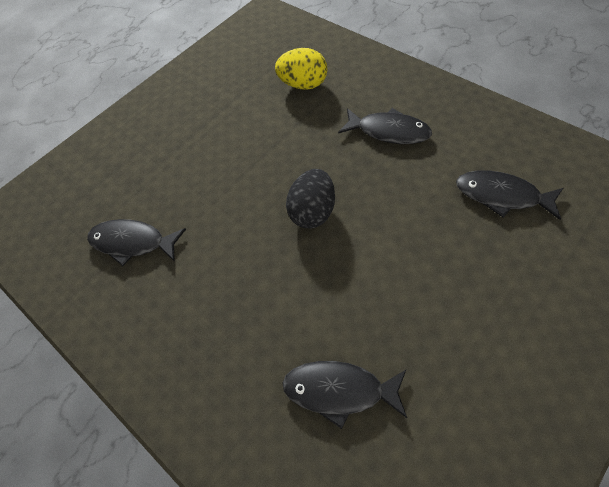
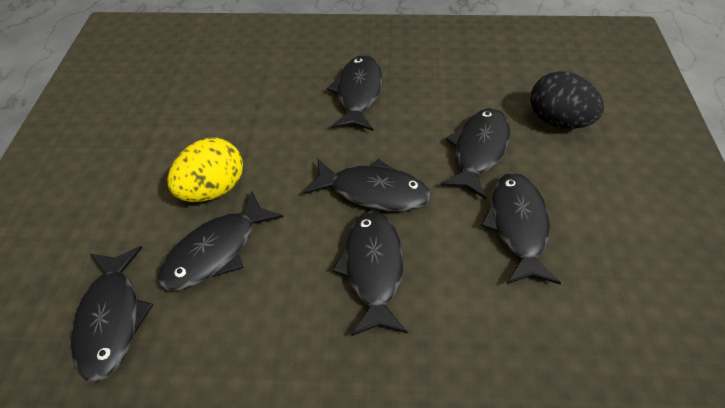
black fish: [87,219,186,266] [282,361,407,429] [338,108,432,144] [456,170,563,220] = 4 -> [71,246,153,382] [157,191,283,291] [303,159,431,212] [327,55,383,131] [332,211,408,336] [440,108,510,199] [481,173,561,284] = 7

